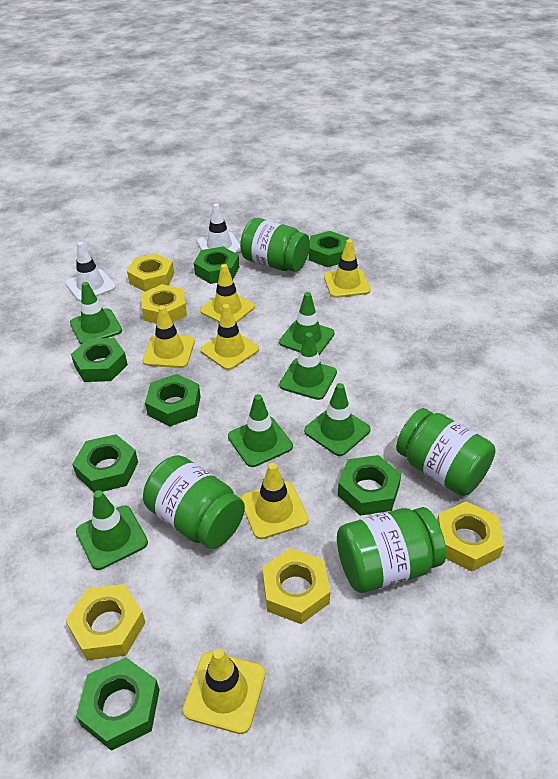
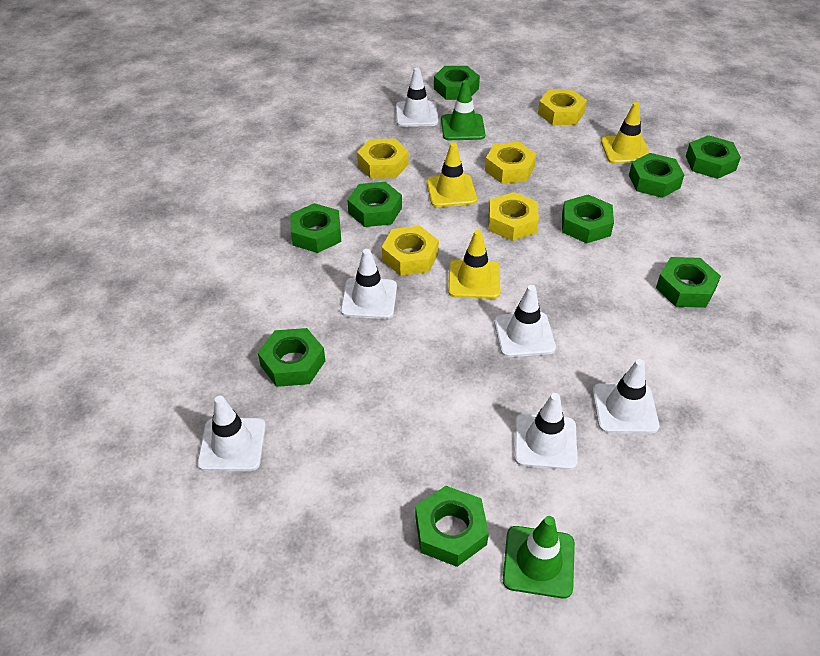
green jar: [143,455,245,549] [240,218,310,272] [337,507,446,593] [396,408,496,496] = 4 -> none = 0
green nut: [71,338,128,382] [72,434,138,492] [76,657,160,751] [145,374,201,427] [194,247,239,284] [309,231,349,267] [338,455,401,516] = 7 -> [258,328,325,387] [290,203,341,253] [348,182,402,227] [416,486,489,567] [434,66,480,100] [562,195,614,243] [629,153,684,198] [656,257,721,308] [686,135,741,179] = 9
green traffic cone: [70,282,122,345] [76,490,148,570] [228,394,293,467] [279,292,335,355] [279,332,337,400] [304,383,371,456] = 6 -> [441,80,485,140] [503,516,575,599] = 2
white traffic cone: [65,242,116,302] [197,203,241,254] = 2 -> [197,396,266,471] [341,249,397,319] [396,67,438,127] [494,285,556,357] [514,393,578,470] [592,359,659,433] = 6
yellow traffic cone: [143,306,195,368] [183,648,265,734] [200,264,255,323] [200,304,259,370] [241,463,309,539] [324,239,371,298] = 6 -> [426,142,477,207] [448,230,501,299] [601,102,650,164] = 3

